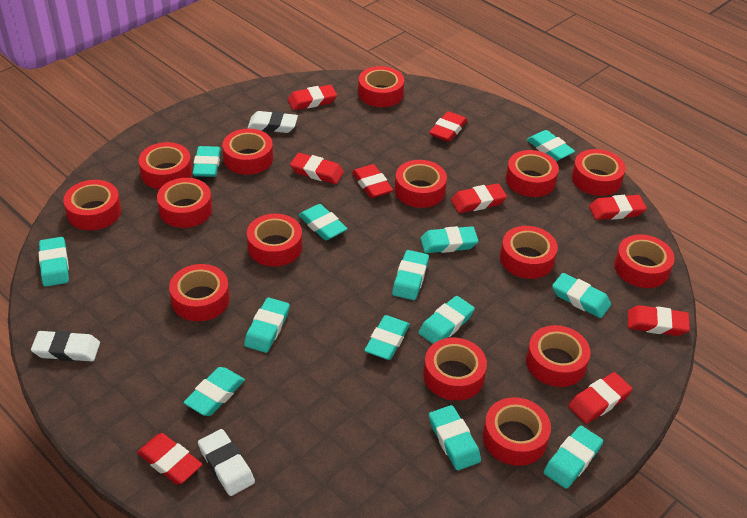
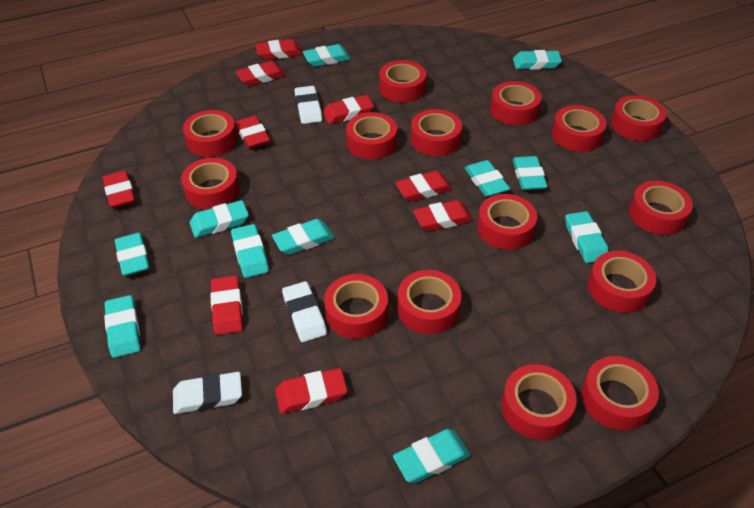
turquoise eraser: [39,237,69,287] [184,367,245,416] [192,146,221,177] [244,298,290,353] [299,204,348,240] [364,315,410,360] [392,250,429,300] [419,296,475,344] [421,226,478,253] [429,405,481,470] [527,130,575,161] [544,426,603,489] [552,273,611,318] = 13 -> [104,295,141,358] [115,233,150,276] [190,200,249,238] [231,224,269,278] [272,219,335,255] [303,44,351,67] [393,429,470,483] [465,160,510,197] [513,50,562,70] [513,156,548,190] [565,211,609,263] = 11

